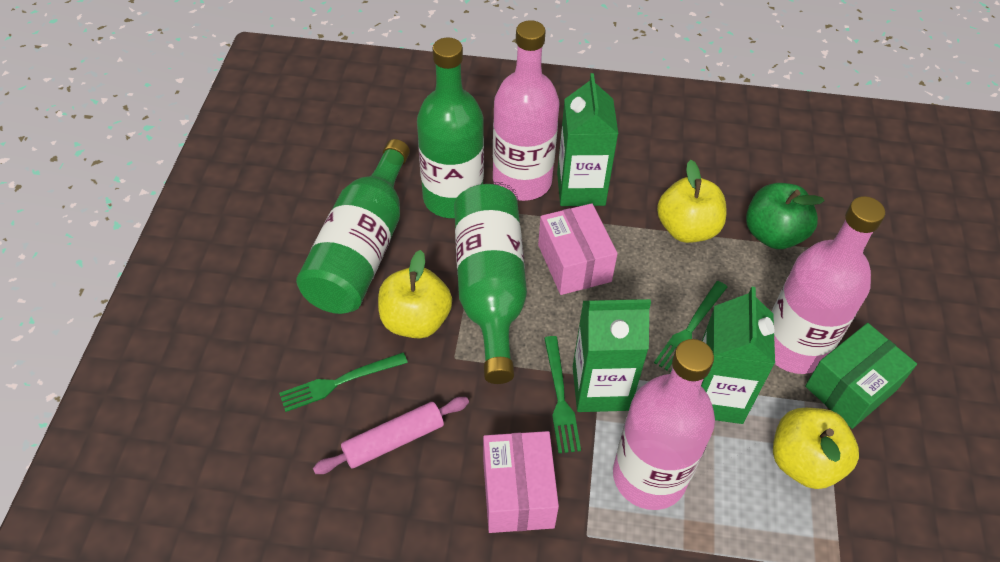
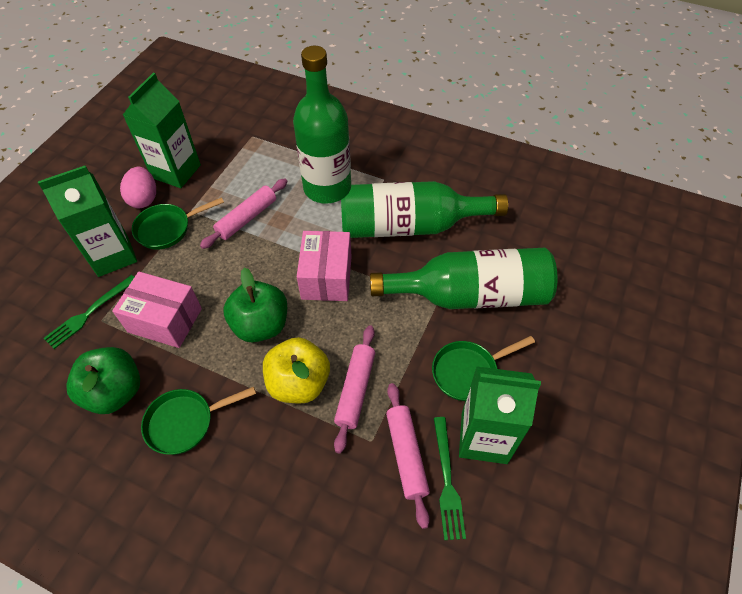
green apple: [746,183,825,249] = 1 -> [66,347,140,414] [223,267,287,342] = 2
green box: [805,323,917,429] = 1 -> none = 0
green fork: [279,352,408,412] [544,336,581,453] [654,281,727,373] = 3 -> [44,275,134,349] [434,417,466,540] = 2
green pan: none = 0 -> [132,197,224,250] [141,387,256,455] [432,336,535,401] = 3
pink bottle: [493,20,560,201] [613,339,715,510] [771,196,885,374] = 3 -> none = 0
pink egg: none = 0 -> [120,167,156,208] = 1
pink rolling pin: [313,397,469,474] = 1 -> [200,179,288,249] [334,325,375,454] [386,383,430,529] = 3
yellow apple: [378,250,452,339] [657,160,726,243] [773,408,859,489] = 3 -> [263,337,330,404] = 1

